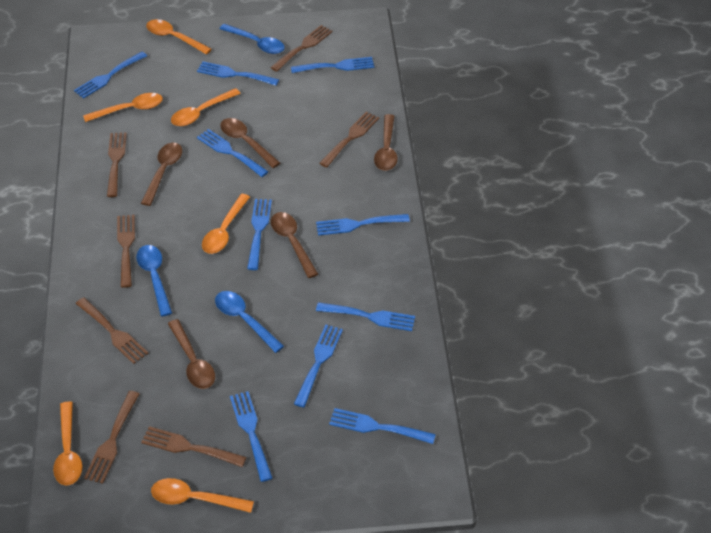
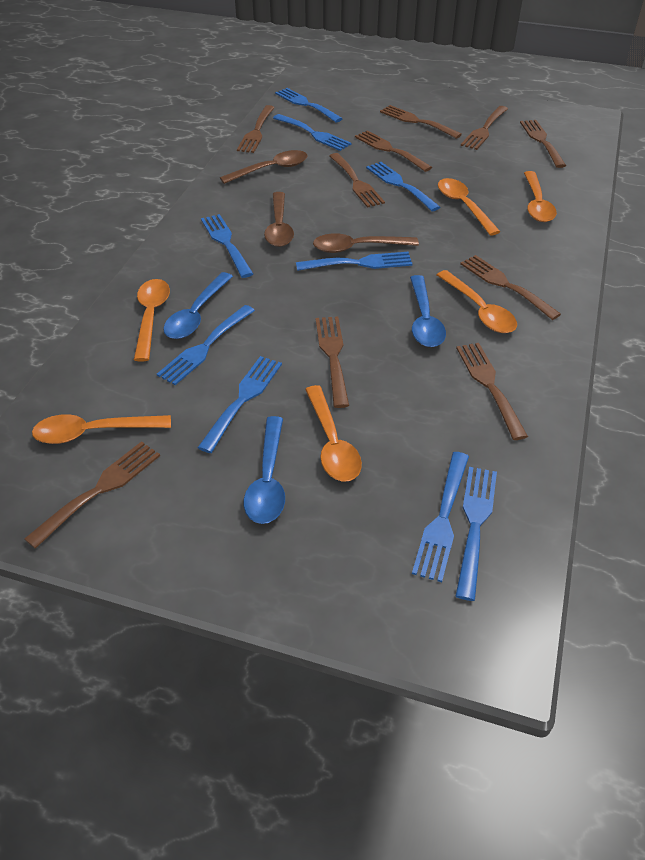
blue fork: [74,52,147,99] [197,61,279,86] [197,129,268,177] [230,391,272,482] [247,199,272,270] [291,57,374,73] [294,325,343,407] [316,214,410,236] [316,302,415,331] [329,408,436,444] = 10 -> [157,305,255,385] [197,356,282,453] [201,214,253,278] [273,114,352,151] [275,88,343,122] [296,252,413,271] [366,162,440,211] [412,452,469,582] [456,467,497,601] = 9
brown fork: [76,297,148,364] [84,391,140,484] [107,132,127,197] [117,215,135,288] [141,426,247,467] [270,25,333,72] [319,112,379,167] = 7 -> [24,441,160,549] [237,105,275,153] [315,317,349,408] [329,153,385,208] [355,130,432,172] [380,105,462,139] [456,343,528,440] [460,255,561,320] [461,106,508,150] [520,120,566,168] = 10
brown spoon: [141,143,182,206] [168,319,215,389] [220,118,280,168] [271,212,318,278] [374,114,398,171] = 5 -> [220,150,308,184] [264,192,294,247] [313,233,419,253] = 3

